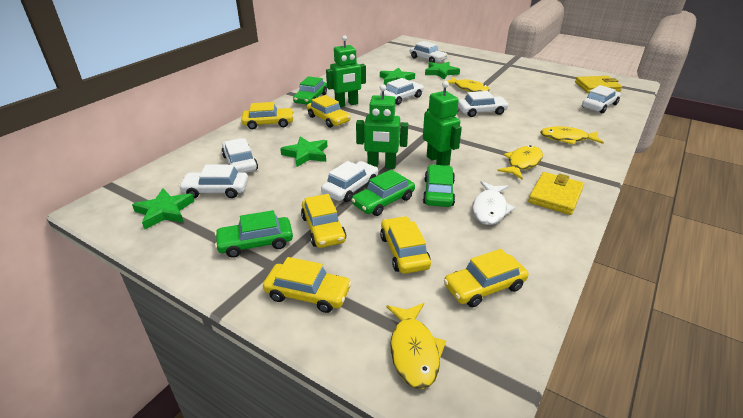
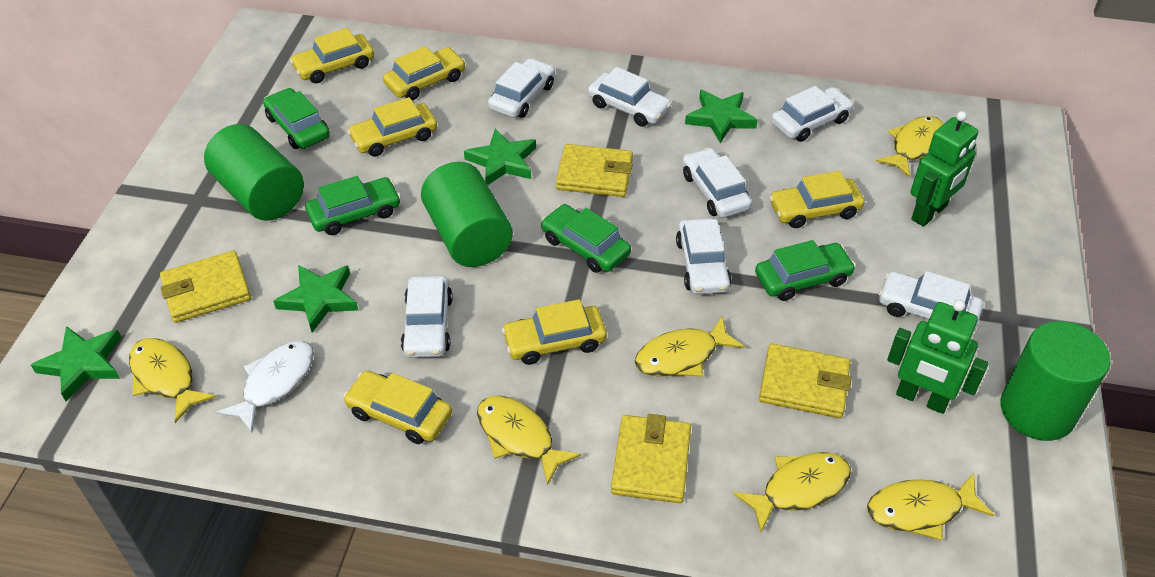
green cylinder: none = 0 -> [204,124,304,221] [421,162,513,267] [1000,321,1110,441] = 3
green robot: [326,35,366,107] [356,84,408,169] [423,81,462,166] = 3 -> [887,300,988,414] [910,111,978,227] = 2
yellow fish: [386,303,446,389] [442,77,490,92] [497,145,543,180] [540,126,604,145] = 4 -> [129,338,216,423] [477,396,581,485] [635,316,745,377] [733,452,851,532] [867,473,994,541] [876,116,944,178] = 6
yellow wallet: [528,172,584,215] [575,76,622,93] = 2 -> [160,250,251,323] [556,144,633,197] [611,414,691,503] [759,343,852,418] = 4

